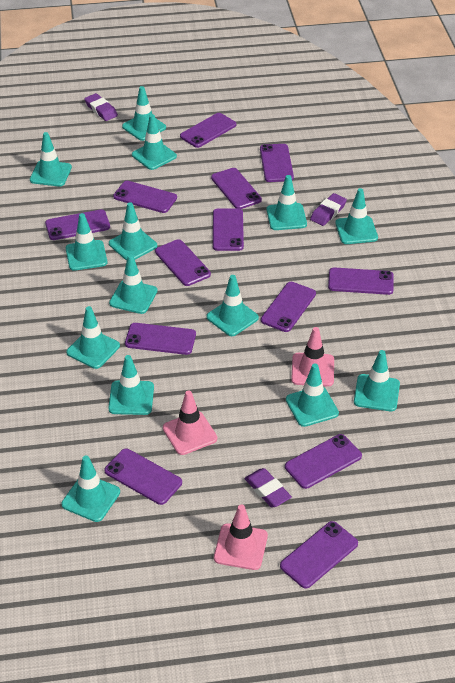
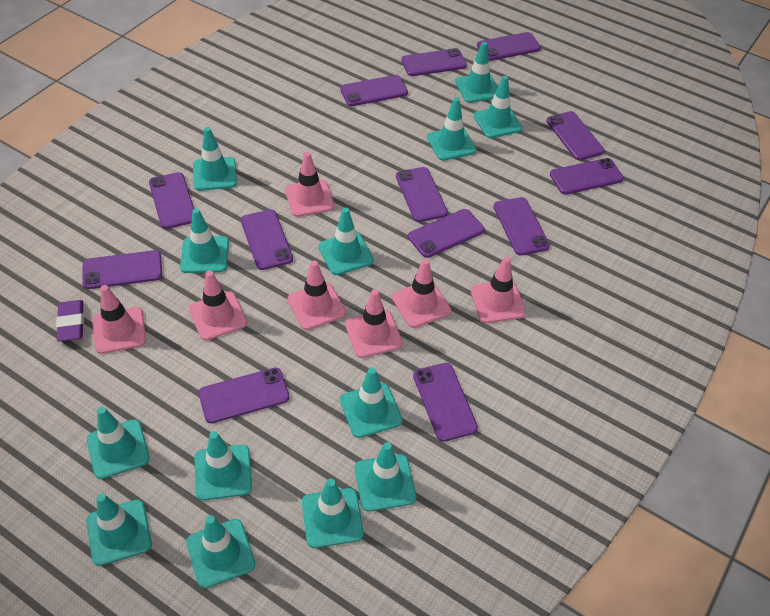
pink traffic cone: [163,390,217,455] [214,505,268,570] [291,327,334,387] = 3 -> [93,285,146,354] [189,270,247,341] [285,152,335,217] [287,261,346,330] [345,289,403,358] [392,259,451,328] [471,257,526,323] = 7
purple eraser: [84,93,118,121] [245,468,292,508] [310,193,347,226] = 3 -> [56,300,84,342] = 1
turquoise traffic cone: [30,132,72,187] [61,456,120,522] [66,213,107,271] [66,306,120,369] [108,355,154,415] [109,202,157,261] [109,254,158,314] [122,86,166,141] [132,114,177,170] [206,275,259,336] [266,175,307,230] [286,364,339,427] [335,188,378,244] [354,350,400,411] = 14 -> [86,493,152,566] [87,407,150,479] [180,208,229,273] [186,515,255,588] [193,127,237,191] [195,431,252,501] [302,479,364,548] [318,207,374,275] [340,367,402,438] [355,442,416,512] [427,97,477,161] [455,42,498,103] [474,76,522,138] = 13

